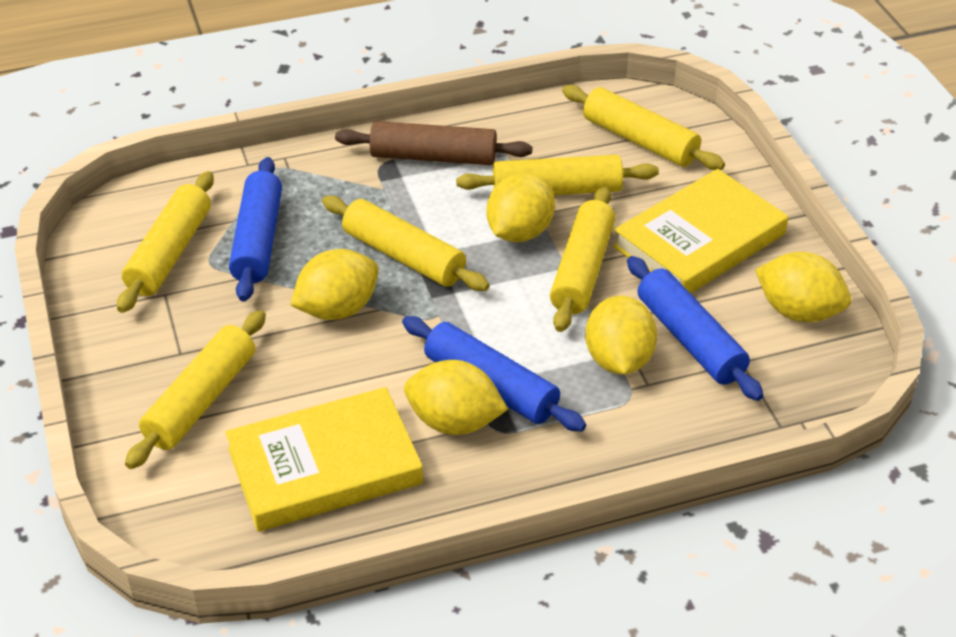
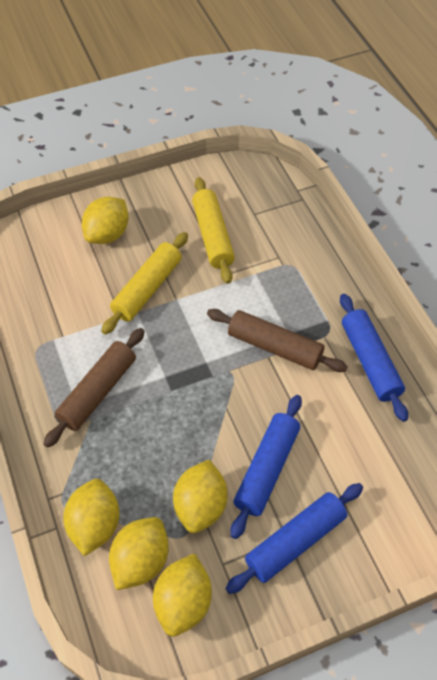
brown rolling pin: [335,121,532,165] = 1 -> [43,328,145,447] [207,309,348,372] = 2
yellow book: [226,387,423,532] [613,169,788,294] = 2 -> none = 0
yellow rolling pin: [117,171,214,313] [125,310,266,469] [322,196,490,291] [456,155,659,195] [550,186,615,332] [562,85,725,170] = 6 -> [101,232,188,335] [192,177,235,284] = 2

